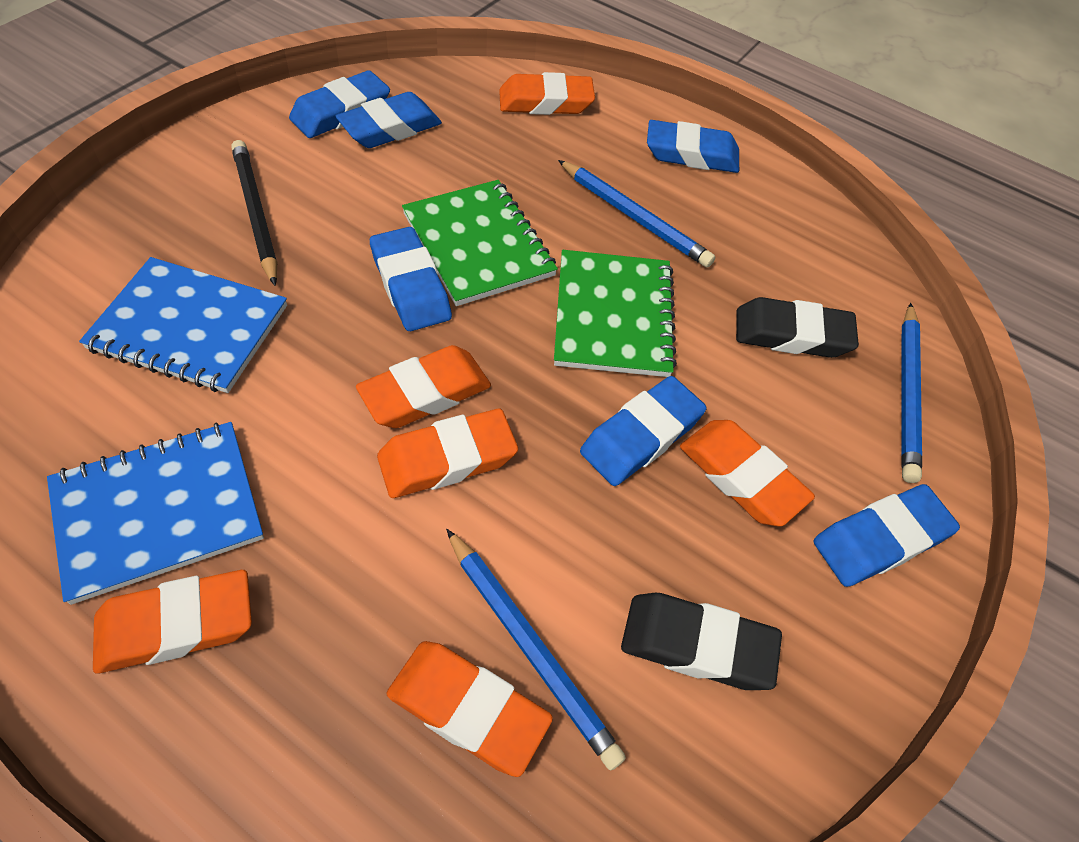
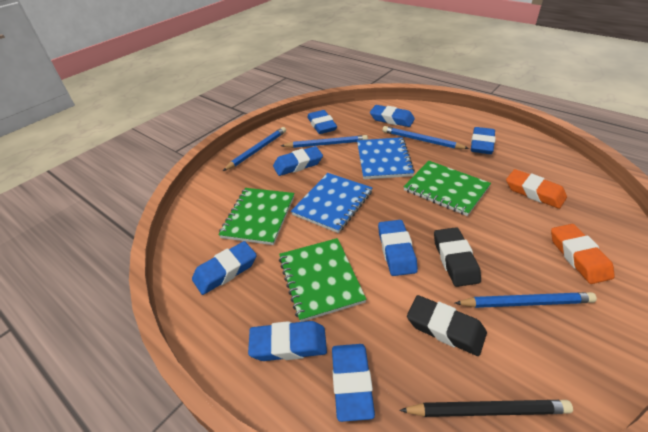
blue eraser: [289,70,390,138] [336,92,442,148] [370,227,452,331] [580,376,707,486] [647,120,739,173] [813,484,960,587] = 6 -> [192,241,257,295] [248,321,327,361] [273,146,323,176] [307,110,337,134] [332,344,375,422] [370,105,415,127] [378,220,418,276] [471,127,496,154] = 8
blue pencil: [446,529,626,770] [558,160,715,268] [902,303,922,483] = 3 -> [223,127,286,171] [281,135,368,148] [383,126,469,149] [455,292,597,308] = 4
green notebook: [402,180,558,306] [554,250,677,377] = 2 -> [218,188,294,245] [279,238,366,322] [404,161,491,216] = 3
orange eraser: [93,570,252,674] [356,345,491,428] [377,409,518,498] [387,641,553,777] [499,72,595,115] [680,420,815,526] = 6 -> [506,169,567,209] [551,224,615,284] = 2

